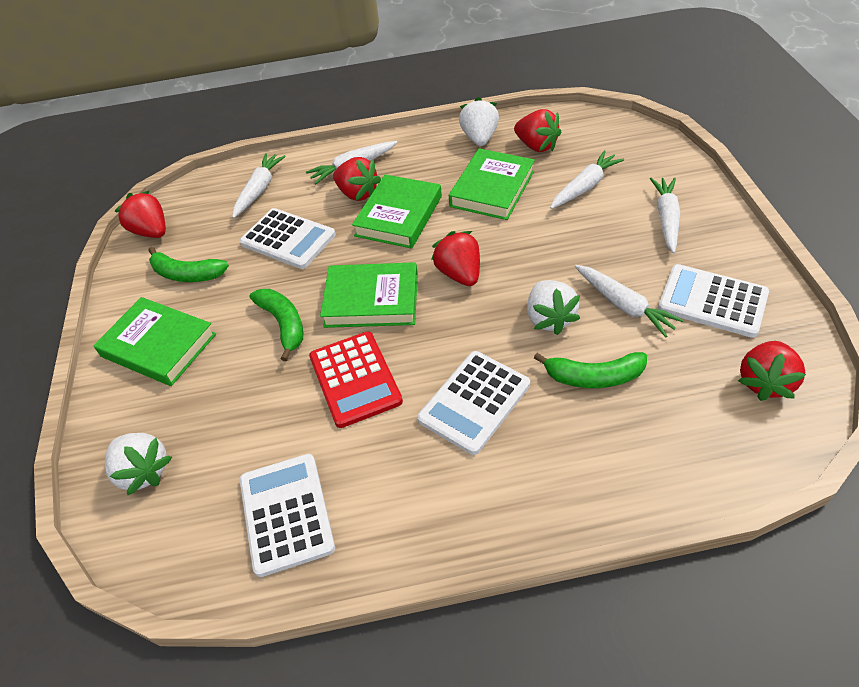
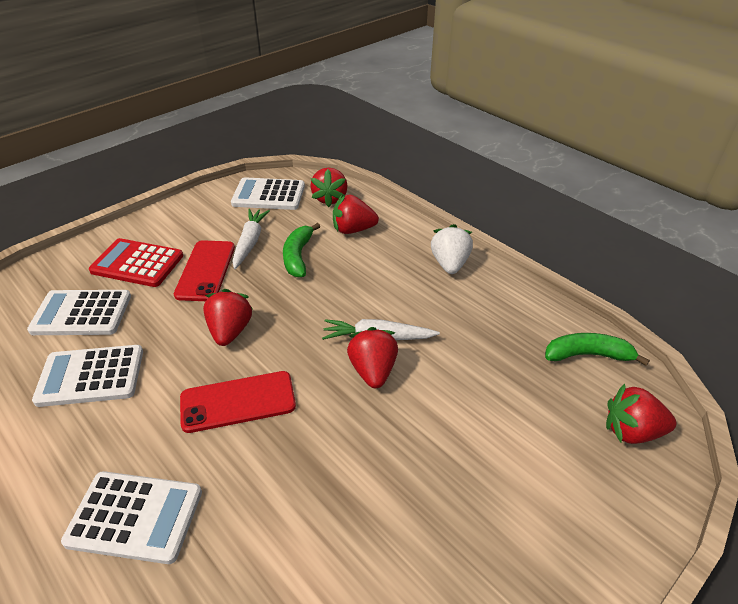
green banana: [148,247,229,282] [250,289,303,361] [534,352,647,388] = 3 -> [283,223,320,277] [545,333,650,366] = 2
green book: [93,297,216,386] [320,262,418,328] [352,174,442,249] [449,148,535,220] = 4 -> none = 0
red phone: none = 0 -> [174,240,235,301] [180,371,296,433] = 2
white carrot: [232,153,286,218] [306,141,398,184] [550,150,624,209] [575,265,684,338] [650,178,681,253] = 5 -> [232,209,270,269] [322,319,440,340] = 2
white strawberry: [105,433,172,495] [459,97,499,146] [527,280,580,335] = 3 -> [431,224,473,274] = 1

